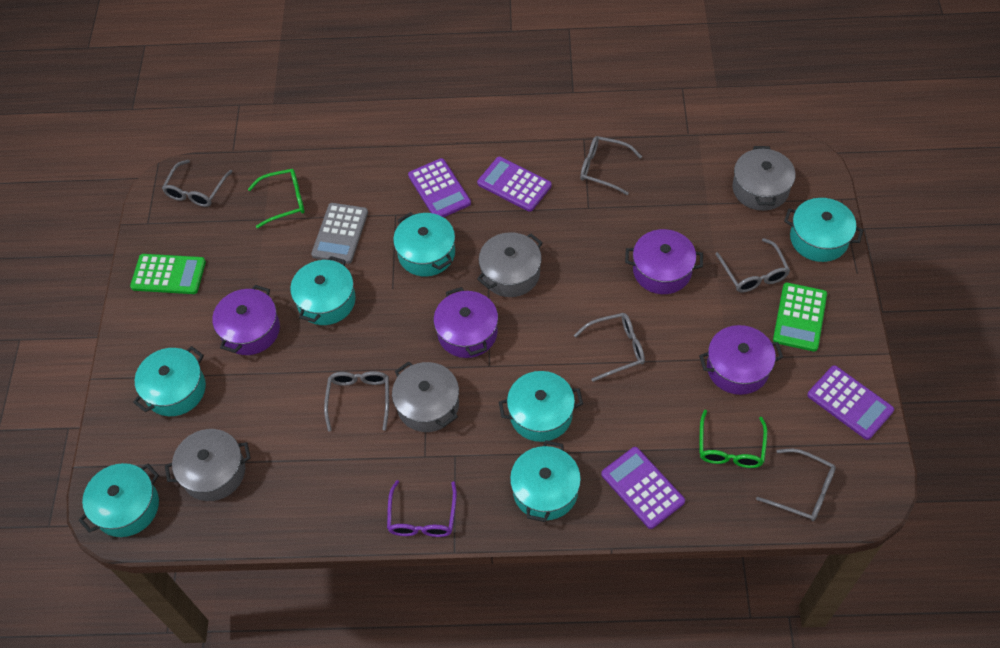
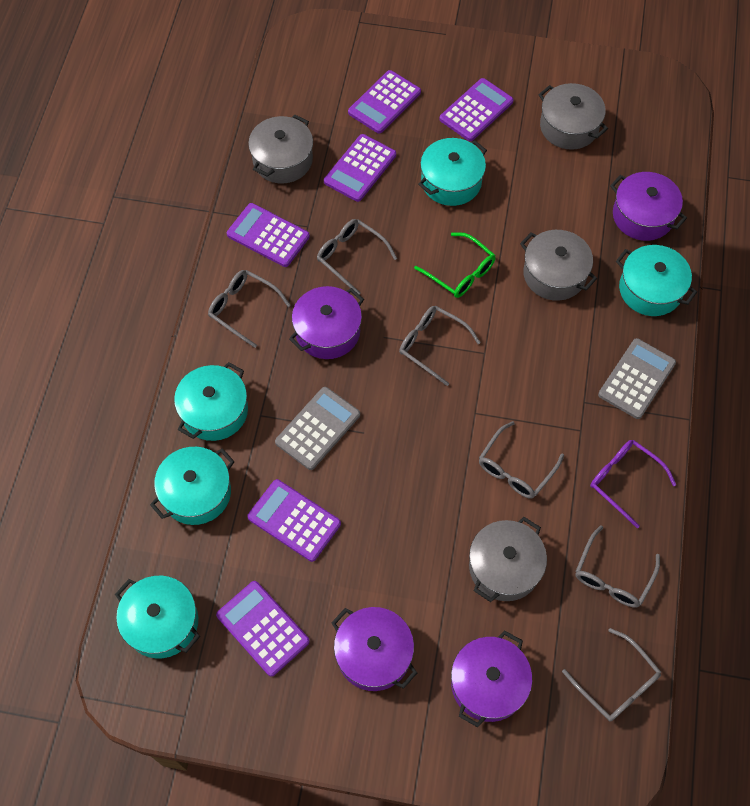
green calculator: [130,254,206,294] [773,283,827,352] = 2 -> none = 0
green glasses: [248,169,305,228] [700,410,767,468] = 2 -> [414,232,496,298] = 1
grey calculator: [311,203,368,264] = 1 -> [275,387,360,470] [598,338,676,419] = 2
purple calculator: [408,158,471,217] [477,157,552,212] [601,447,685,529] [807,365,894,440] = 4 -> [216,581,310,677] [227,203,310,267] [247,479,341,562] [324,134,396,202] [348,70,421,134] [439,78,513,141] = 6
turquoise pot: [79,463,159,537] [133,346,206,416] [290,256,356,325] [393,212,455,277] [499,371,583,442] [510,440,581,522] [784,198,863,262] = 7 -> [115,576,200,659] [150,447,235,525] [174,362,248,441] [418,138,487,206] [616,245,697,316] = 5

